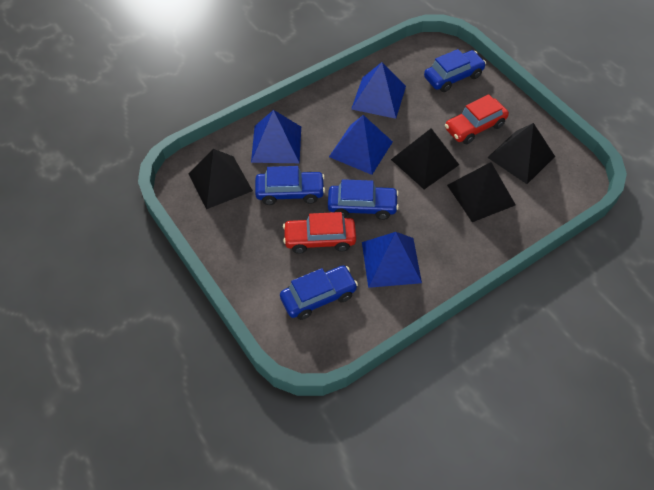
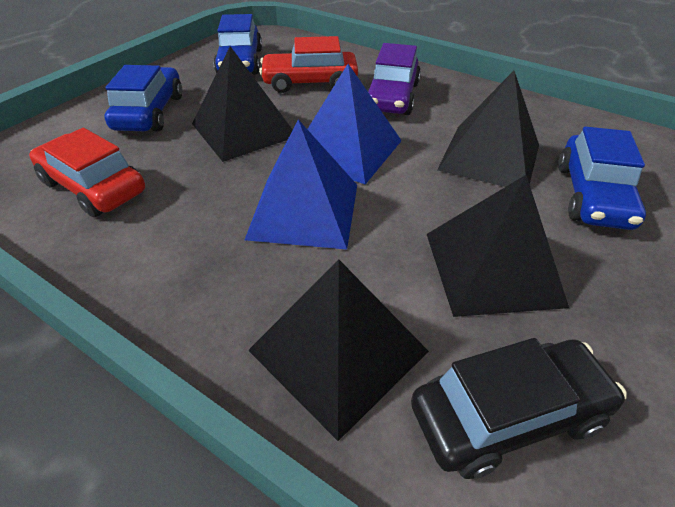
black car: none = 0 -> [411,338,627,479] = 1
blue car: [255,166,325,205] [280,265,358,320] [328,179,399,220] [424,49,486,92] = 4 -> [104,65,182,131] [213,14,262,74] [558,126,646,230] = 3
blue pyramid: [251,110,301,163] [329,115,393,175] [351,62,406,119] [362,232,422,288] = 4 -> [245,120,357,250] [307,64,402,185] = 2
purple car: none = 0 -> [367,43,421,115] = 1

